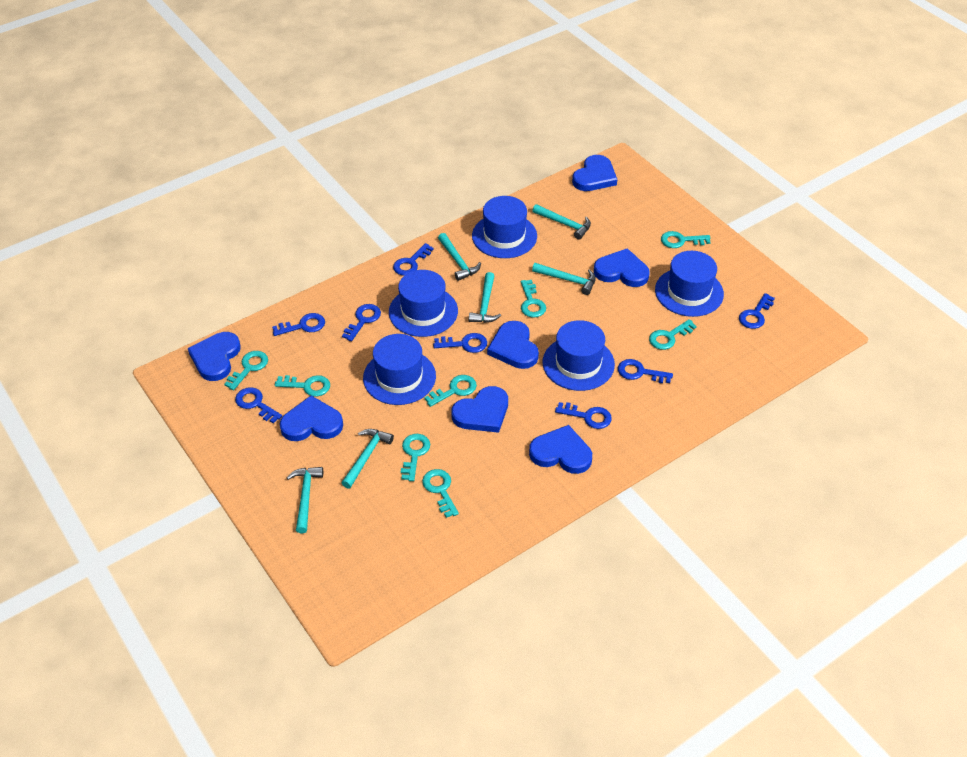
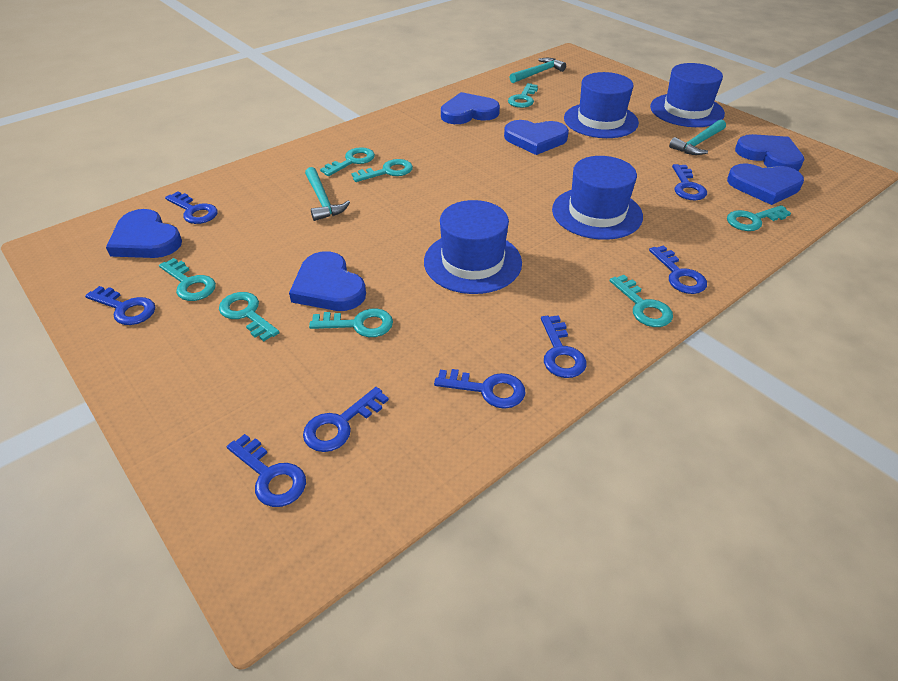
blue hat: [363,334,436,405] [389,270,458,337] [472,196,537,258] [543,320,615,391] [655,251,724,317] = 5 -> [424,200,522,294] [552,156,643,240] [564,72,639,138] [650,63,725,127] = 4
blue heart: [188,332,241,381] [280,395,343,441] [451,386,508,433] [487,321,539,369] [529,425,592,474] [572,155,617,191] [594,248,650,287] = 7 -> [106,209,182,258] [289,251,366,311] [441,92,500,124] [504,120,569,155] [727,163,804,205] [735,134,804,171] = 6
turquoise hammer: [287,467,323,533] [342,429,394,489] [438,233,481,281] [469,272,501,323] [532,204,591,240] [532,263,596,295] = 6 -> [305,167,350,221] [510,58,566,83] [669,119,726,155] = 3

